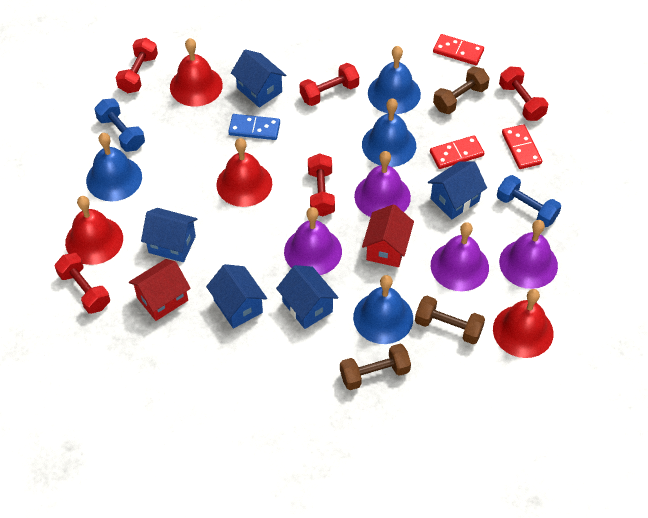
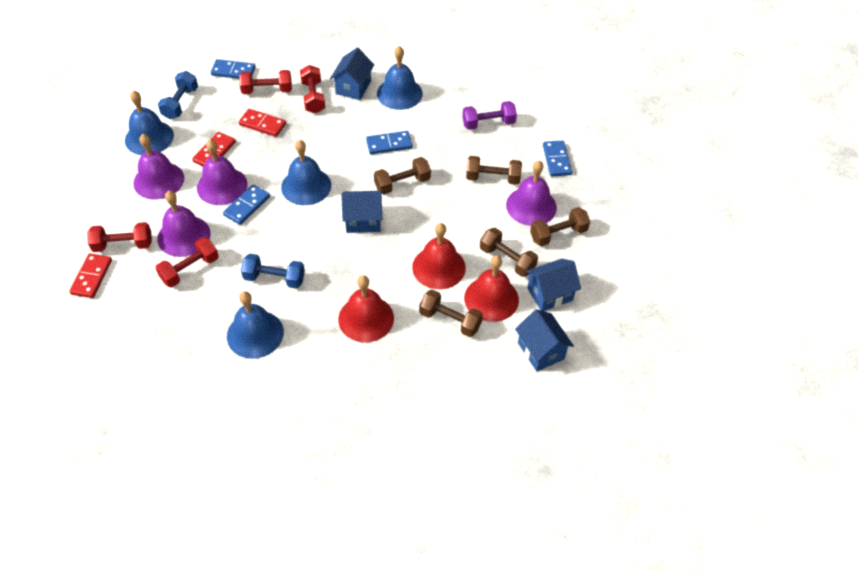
blue domino: [228,114,280,140] = 1 -> [211,59,256,79] [223,184,270,225] [366,131,413,155] [543,140,572,176] = 4
blue house: [141,208,197,262] [206,264,267,328] [231,49,286,108] [276,265,339,329] [428,161,487,220] = 5 -> [330,48,374,100] [341,191,382,233] [515,309,574,371] [526,259,581,311] = 4
brown dumbbell: [340,344,411,390] [415,296,485,344] [433,66,490,114] = 3 -> [374,157,431,195] [419,290,483,337] [466,156,522,185] [480,228,538,277] [530,207,590,246] = 5
purple dumbbell: none = 0 -> [462,101,517,130] = 1
red bell: [65,196,123,265] [170,38,223,107] [216,138,272,207] [493,289,554,358] = 4 -> [338,275,394,342] [412,223,466,289] [464,255,519,322] = 3
red dumbbell: [55,253,110,314] [115,38,158,93] [300,63,359,106] [308,153,335,216] [499,66,548,121] = 5 -> [87,222,152,252] [156,237,219,287] [239,70,292,94] [300,65,325,113] = 4
red house: [129,259,191,321] [362,204,414,267] = 2 -> none = 0

